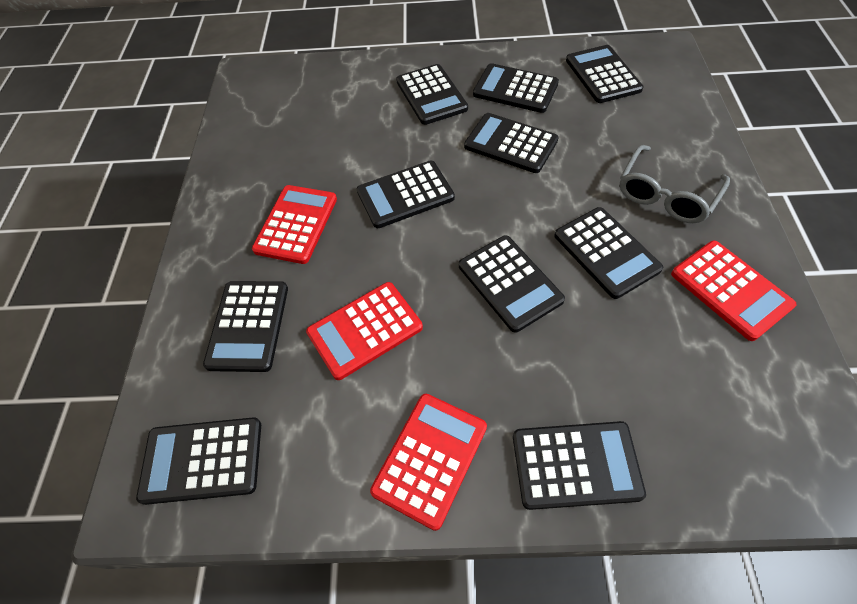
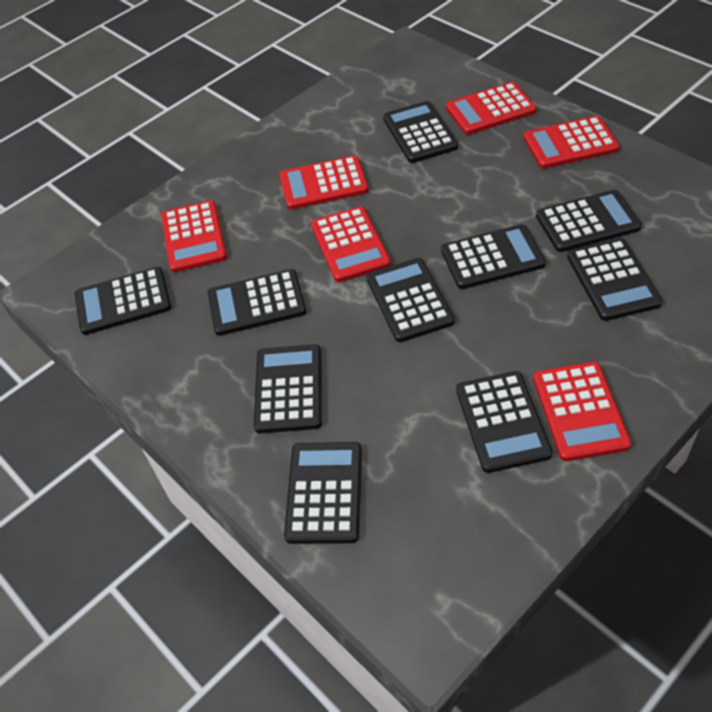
grey glasses: [619,145,730,223] = 1 -> none = 0
red calculator: [252,185,337,264] [306,282,423,380] [370,394,487,531] [671,241,797,341] = 4 -> [161,200,227,273] [279,155,369,210] [311,206,391,282] [446,82,537,135] [524,116,620,169] [533,361,631,461] = 6

